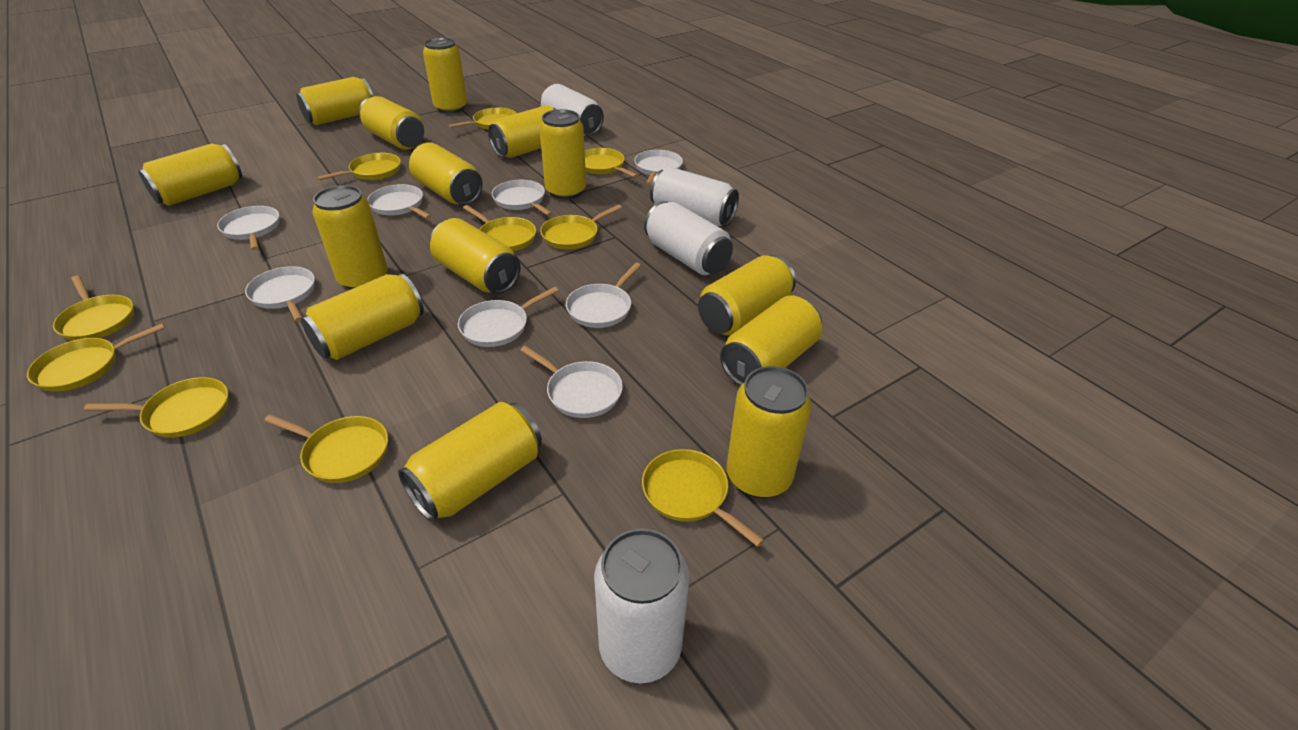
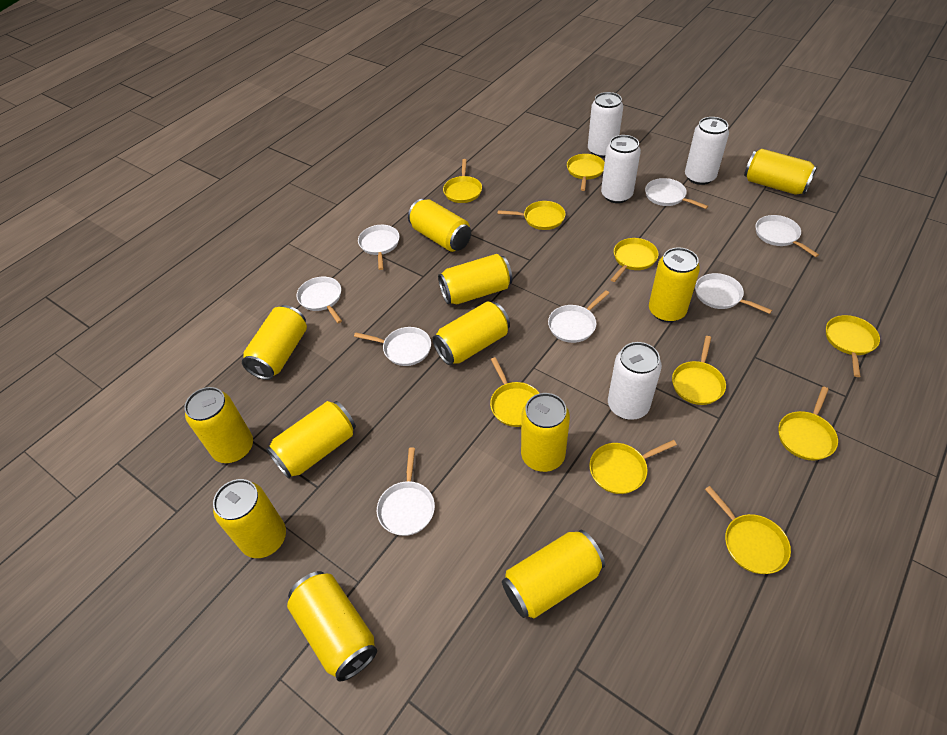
yellow can: [138,143,242,206] [296,77,374,125] [301,273,424,360] [312,185,388,290] [358,96,424,150] [398,402,542,522] [409,142,483,205] [423,38,467,113] [430,218,521,294] [488,105,557,158] [539,109,586,199] [698,255,796,336] [720,295,822,386] [726,366,812,498] = 14 -> [184,387,253,463] [213,479,286,558] [242,305,307,380] [266,401,356,479] [287,571,377,682] [408,199,471,252] [432,302,510,365] [438,254,512,304] [502,530,605,619] [521,393,570,472] [649,247,700,322] [744,149,817,195] = 12

